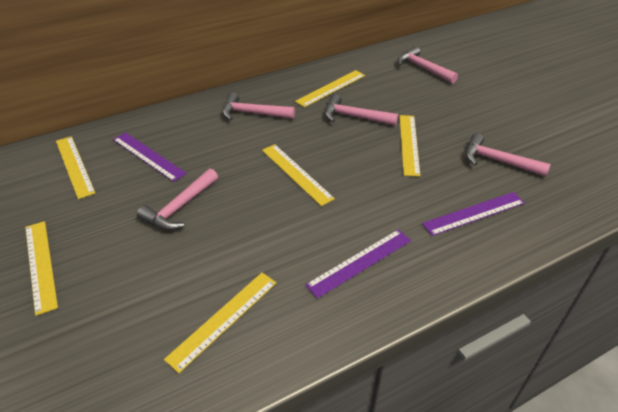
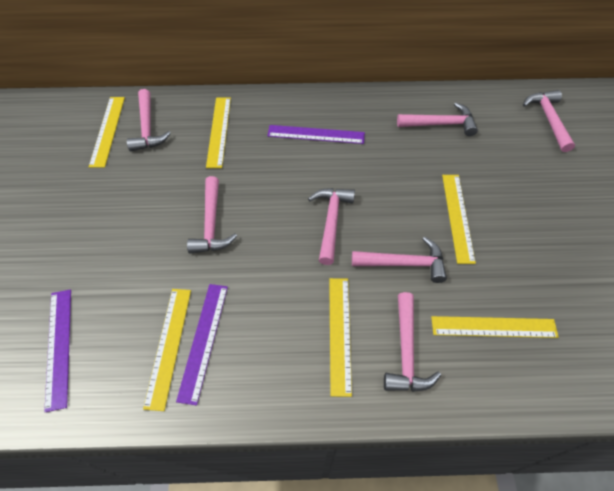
pink hammer: [137,168,218,230] [222,92,295,120] [325,94,398,126] [397,46,458,84] [466,133,551,177] = 5 -> [127,89,171,152] [187,176,237,254] [308,188,355,265] [352,236,447,283] [384,292,441,392] [397,102,478,136] [523,90,575,152] = 7

